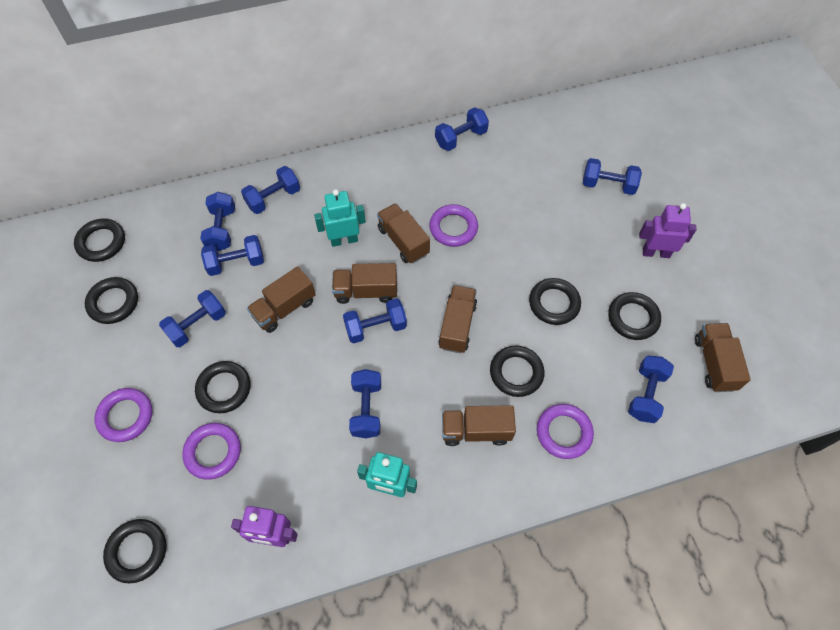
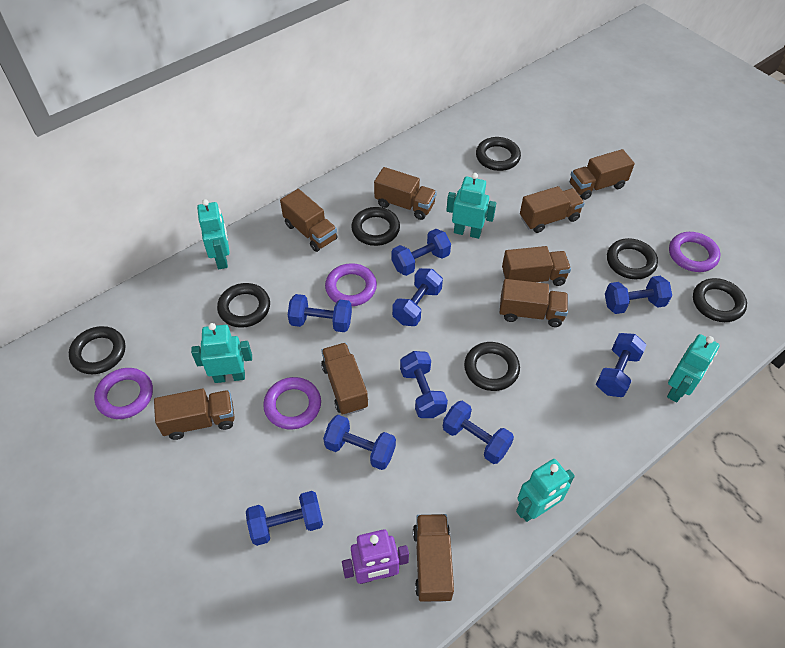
brown truck: [247,266,316,333] [332,263,397,304] [377,203,430,263] [438,285,477,353] [442,405,516,446] [695,323,751,392] = 6 -> [154,389,235,440] [280,189,337,252] [321,343,368,415] [374,167,437,220] [413,514,454,602] [500,279,568,327] [502,246,571,286] [520,186,585,233] [570,149,635,200] = 9
purple robot: [231,506,298,547] [639,203,697,258] = 2 -> [342,529,409,584] = 1
turquoise robot: [314,189,366,247] [357,452,417,497] = 2 -> [191,323,252,383] [197,199,230,269] [446,173,496,239] [516,459,575,522] [667,334,720,402] = 5

